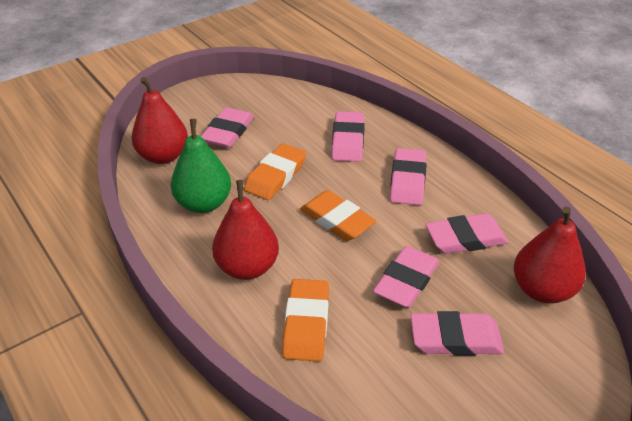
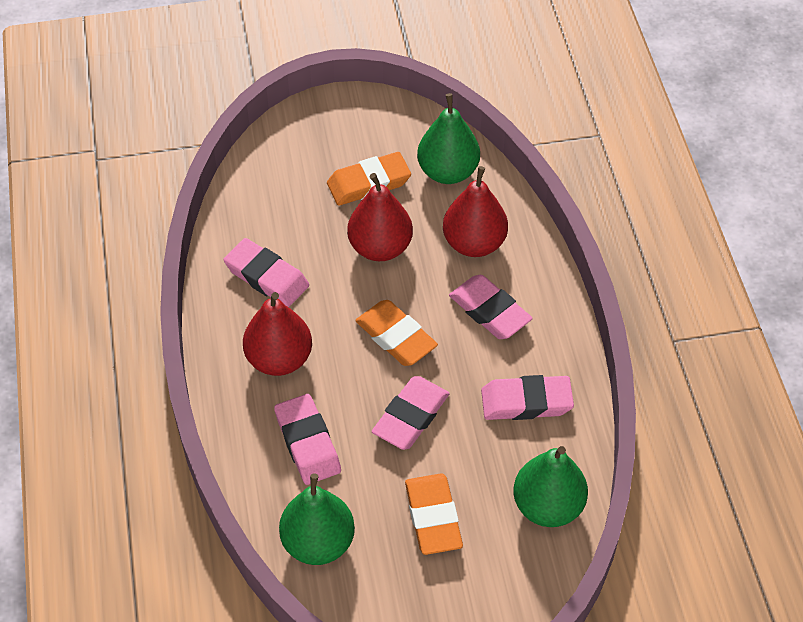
green pear: [171,119,231,213] = 1 -> [279,474,355,565] [417,93,480,184] [513,446,588,527] = 3
pink eraser: [201,107,254,148] [332,111,365,162] [373,246,440,308] [390,148,427,205] [411,311,504,356] [426,214,509,254] = 6 -> [223,238,309,307] [274,394,341,485] [372,376,450,450] [449,275,533,339] [481,375,574,420] = 5

